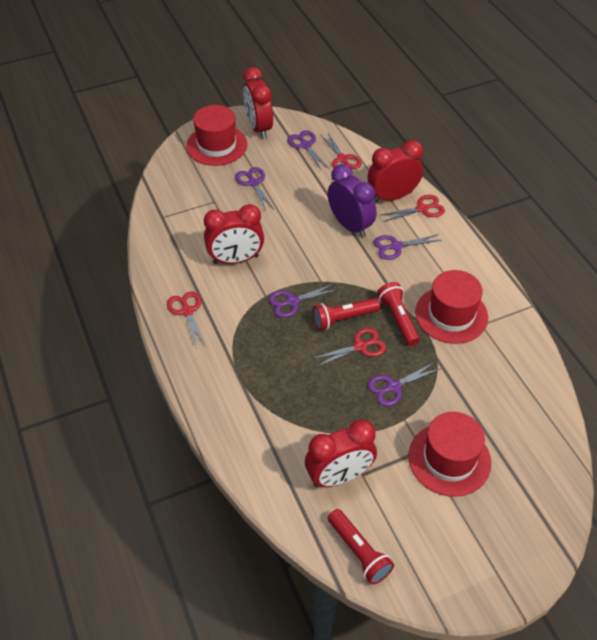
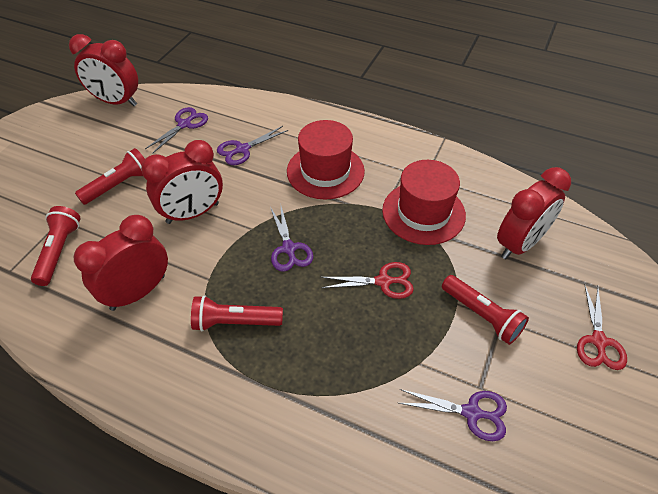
purple clock: [328,164,377,238] = 1 -> none = 0
purple scissors: [235,167,273,211] [269,283,340,318] [287,131,329,171] [368,362,440,406] [374,234,442,260] = 5 -> [145,107,208,154] [217,126,288,165] [270,206,314,272] [399,389,507,441] = 4
red flashlight: [313,298,380,330] [328,509,394,585] [377,282,420,346] = 3 -> [31,206,80,286] [75,148,145,205] [191,295,283,331] [442,275,529,345] = 4
red hat: [186,105,247,166] [408,412,491,497] [415,270,488,344] = 3 -> [287,120,365,199] [382,160,466,245] = 2
red scissors: [167,292,206,349] [312,328,386,367] [321,133,362,169] [379,195,445,222] = 4 -> [321,262,414,299] [577,285,627,370] = 2

